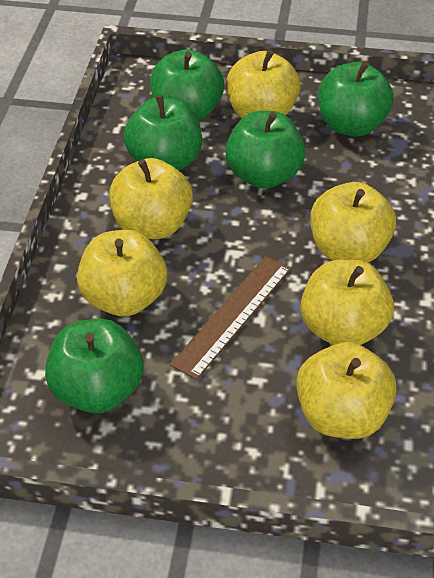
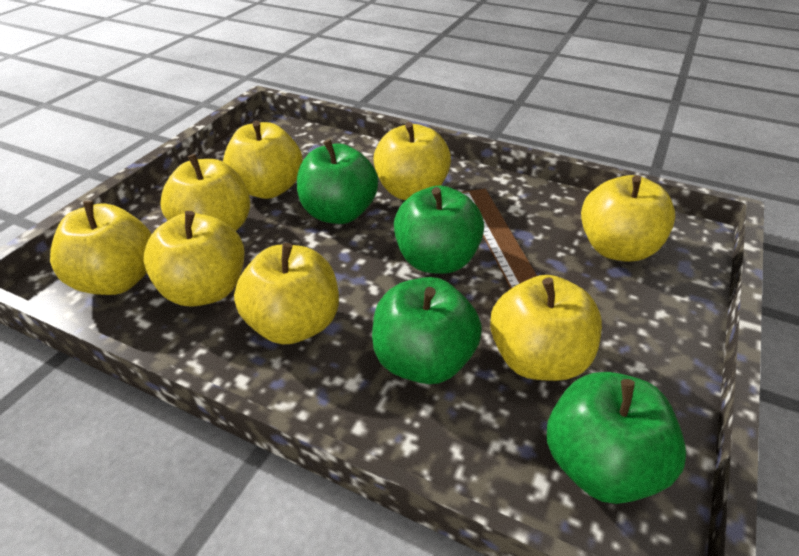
green apple: [45,319,144,413] [124,95,202,170] [150,49,224,121] [225,111,306,189] [318,61,394,137] = 5 -> [297,139,378,224] [372,277,482,384] [394,186,484,274] [547,372,686,504] = 4
yellow apple: [77,230,167,316] [109,158,193,239] [226,50,300,118] [296,342,397,439] [301,259,394,345] [310,182,396,263] = 6 -> [50,200,152,295] [143,211,245,307] [160,154,250,231] [223,120,303,199] [234,243,339,344] [373,122,451,200] [490,275,602,381] [581,175,675,262] = 8

